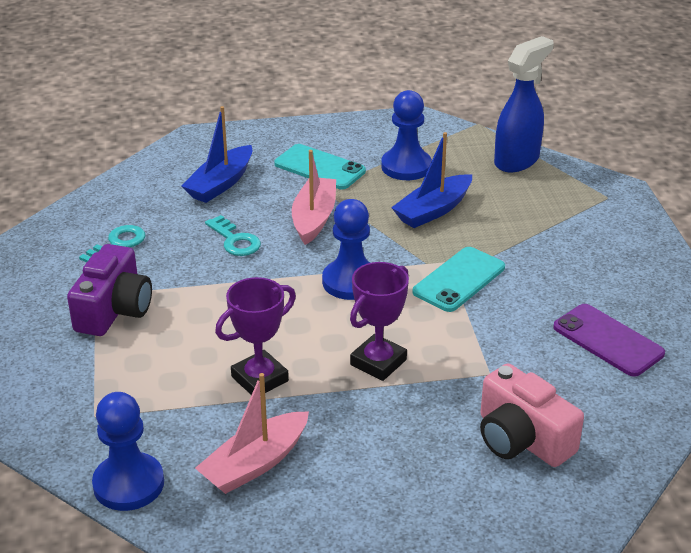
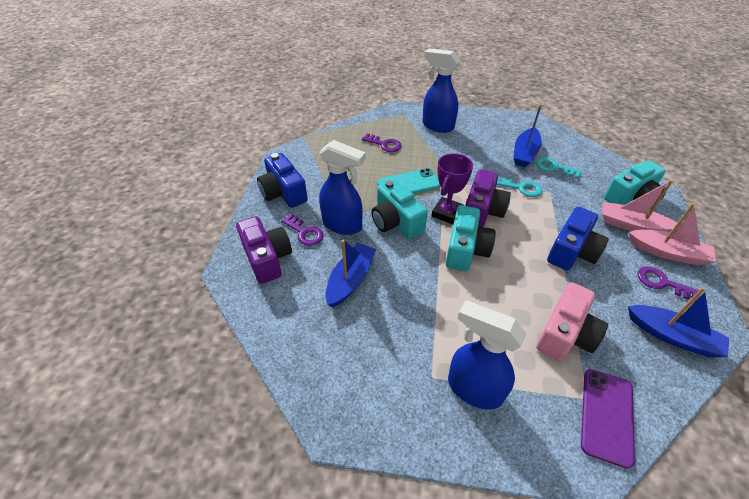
blue boat: [182,106,252,203] [391,132,472,228] = 2 -> [326,240,376,307] [513,104,542,167] [628,287,729,357] = 3
blue camera: none = 0 -> [257,153,308,208] [547,207,609,271] = 2
blue pawn: [92,392,164,511] [322,199,370,300] [381,90,432,180] = 3 -> none = 0
blue spray bottle: [494,36,554,172] = 1 -> [319,140,366,235] [422,48,460,133] [448,300,526,410] = 3
purple camera: [67,244,152,336] = 1 -> [236,216,292,284] [465,169,511,227] = 2
purple key: none = 0 -> [281,214,324,246] [362,133,402,152] [638,266,699,302] = 3
purple trophy: [215,277,296,395] [350,262,409,381] = 2 -> [432,153,473,224] = 1
turquoise camera: none = 0 -> [371,180,428,239] [446,205,496,271] [604,161,667,208] = 3
turquoise phone: [274,144,366,189] [412,247,505,312] = 2 -> [377,168,440,194] = 1

